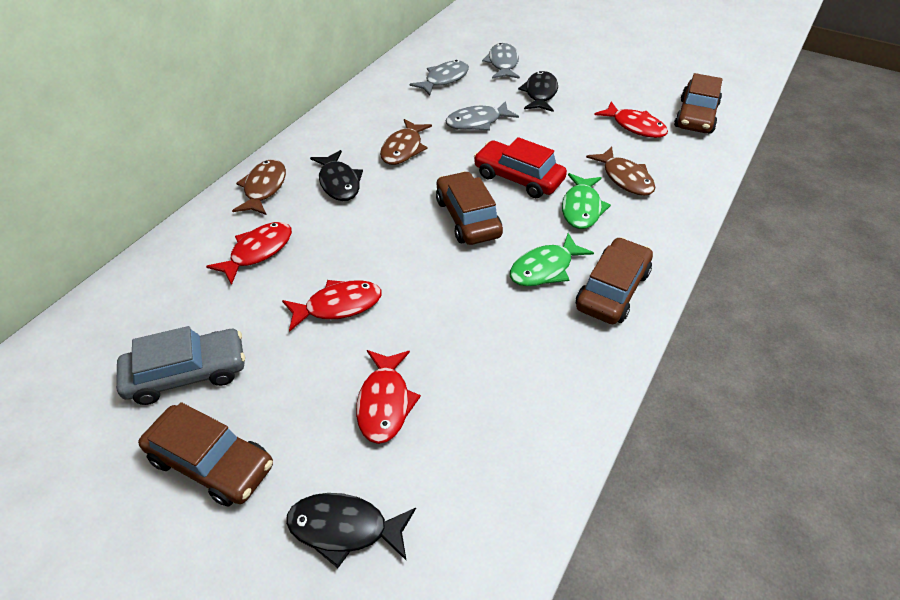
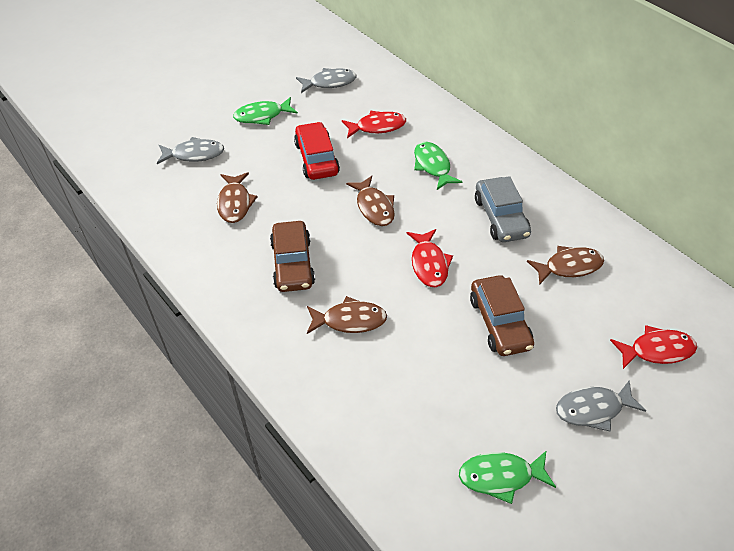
black fish: [286,493,416,568] [310,150,363,201] [518,71,558,112] = 3 -> none = 0
brown car: [138,402,273,507] [436,171,503,245] [576,237,653,324] [674,73,723,134] = 4 -> [270,221,315,292] [470,275,534,356] = 2
brown fish: [232,159,286,215] [380,119,432,165] [586,147,655,196] = 3 -> [217,172,258,223] [307,296,387,334] [346,176,395,226] [527,246,604,285] = 4
green fish: [510,233,594,287] [562,173,611,229] = 2 -> [233,97,298,125] [414,142,462,190] [459,451,556,504] = 3
red fish: [206,222,292,285] [282,280,382,332] [356,350,421,444] [594,101,668,138] = 4 -> [342,111,406,138] [407,229,453,287] [610,325,697,369] = 3

